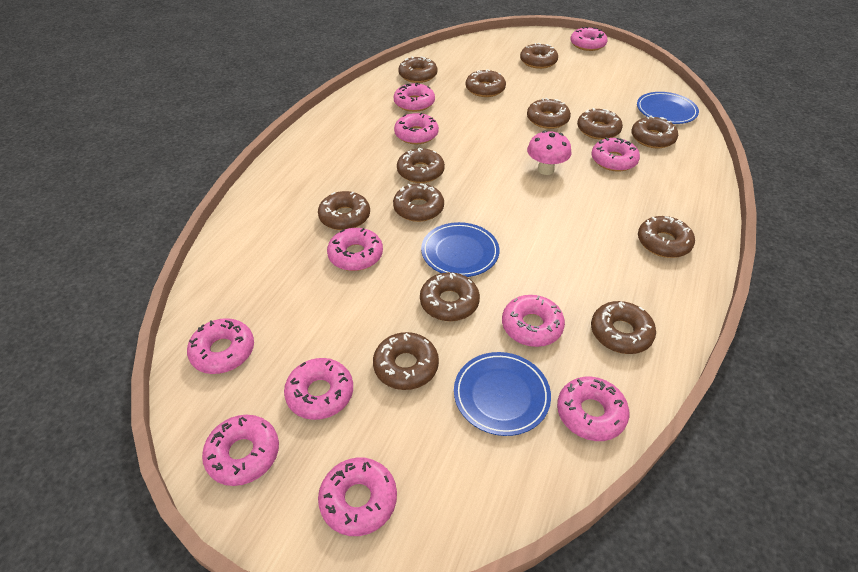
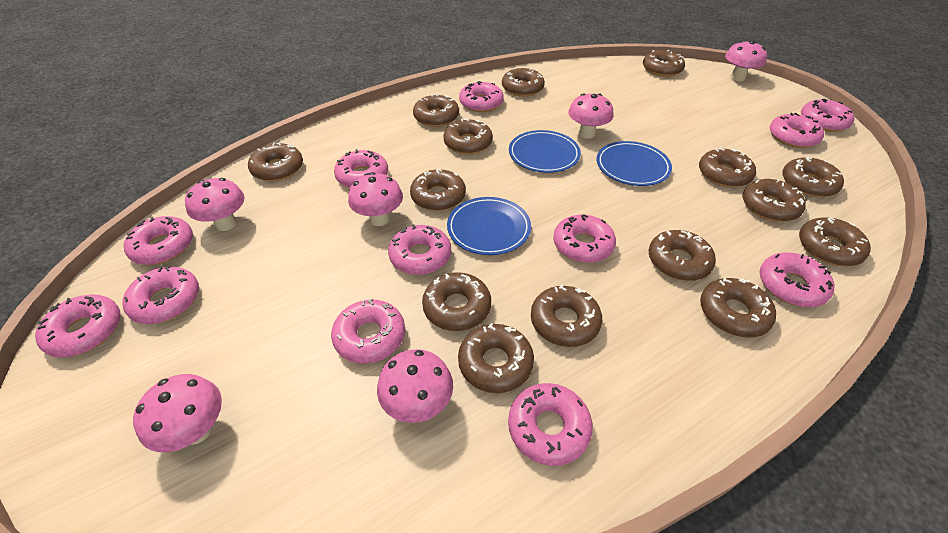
brown donut: [318,191,370,230] [373,332,439,390] [393,183,444,222] [397,148,445,183] [398,56,437,83] [420,272,480,321] [466,69,506,97] [520,43,558,69] [527,98,571,129] [577,108,623,140] [591,301,656,354] [631,116,678,148] [638,216,695,258] = 13 -> [248,142,303,181] [410,169,466,211] [413,94,459,127] [422,272,491,331] [444,118,493,154] [458,323,534,393] [502,68,545,97] [531,285,602,347] [643,50,685,77] [649,230,716,281] [699,147,756,187] [700,277,776,337] [742,179,806,222] [782,157,844,197] [799,217,871,266] = 15
pink donut: [187,318,254,374] [202,415,279,486] [284,358,353,420] [318,458,397,536] [327,228,383,271] [393,83,435,112] [394,113,439,144] [502,295,565,347] [557,377,629,441] [570,26,608,51] [591,138,640,172] = 11 -> [35,294,121,358] [122,265,199,324] [124,216,193,265] [331,298,405,364] [334,149,388,188] [388,224,451,275] [459,81,504,112] [508,383,593,466] [553,214,616,263] [760,253,834,307] [770,113,824,148] [801,98,855,132] = 12
pink mushroom: [527,130,571,175] = 1 -> [133,374,222,452] [185,178,245,231] [348,172,403,226] [377,349,453,423] [568,93,613,139] [725,40,767,81] = 6

